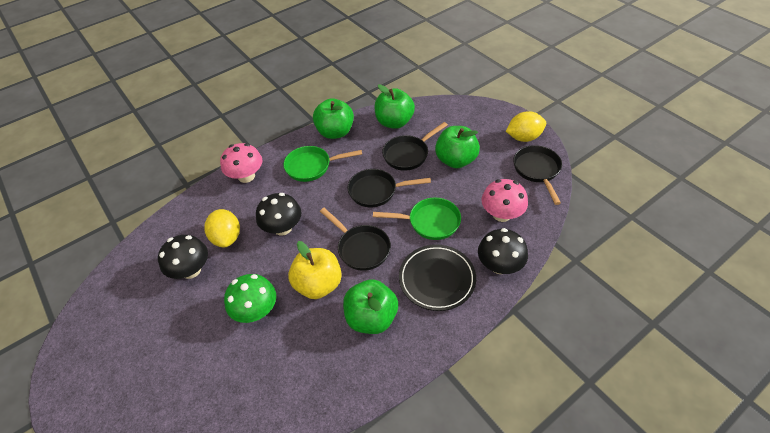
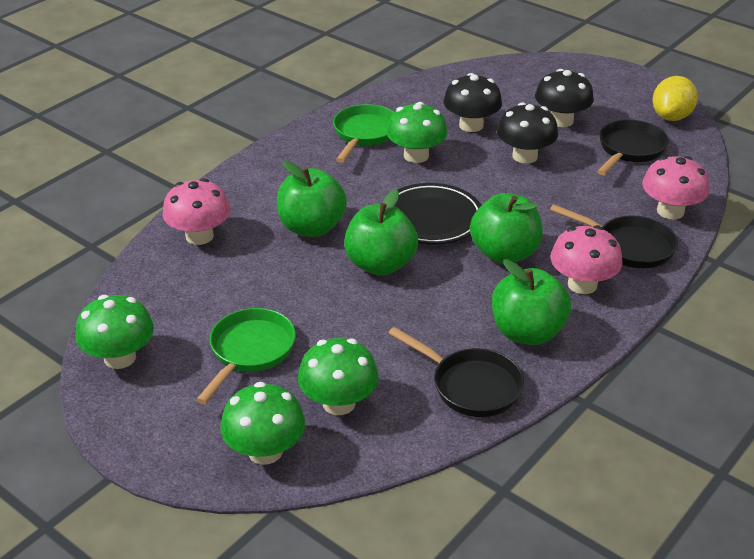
black pan: [320,208,391,271] [348,169,431,207] [382,122,448,171] [513,145,562,205] = 4 -> [388,327,524,417] [550,204,678,268] [597,119,669,175] = 3
green mushroom: [224,274,276,323] = 1 -> [76,295,154,369] [220,382,305,465] [298,338,379,415] [387,102,448,163] = 4
pink mushroom: [220,143,262,183] [482,179,528,222] = 2 -> [163,178,230,245] [550,225,623,294] [642,156,709,219] = 3
yellow apple: [288,241,342,299] = 1 -> none = 0
yellow lemon: [204,209,240,248] [506,111,546,142] = 2 -> [653,76,698,121] = 1

